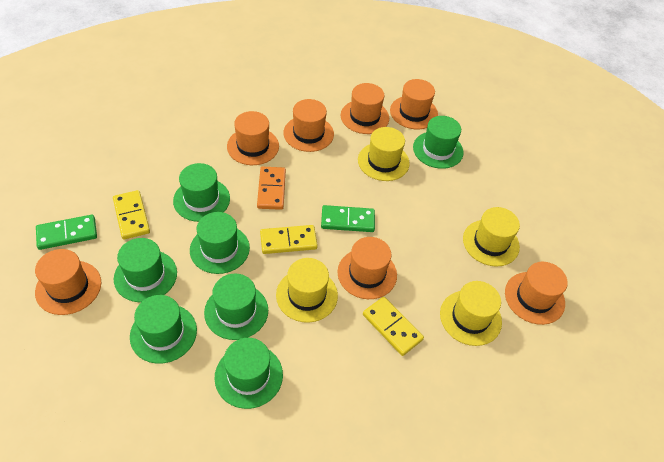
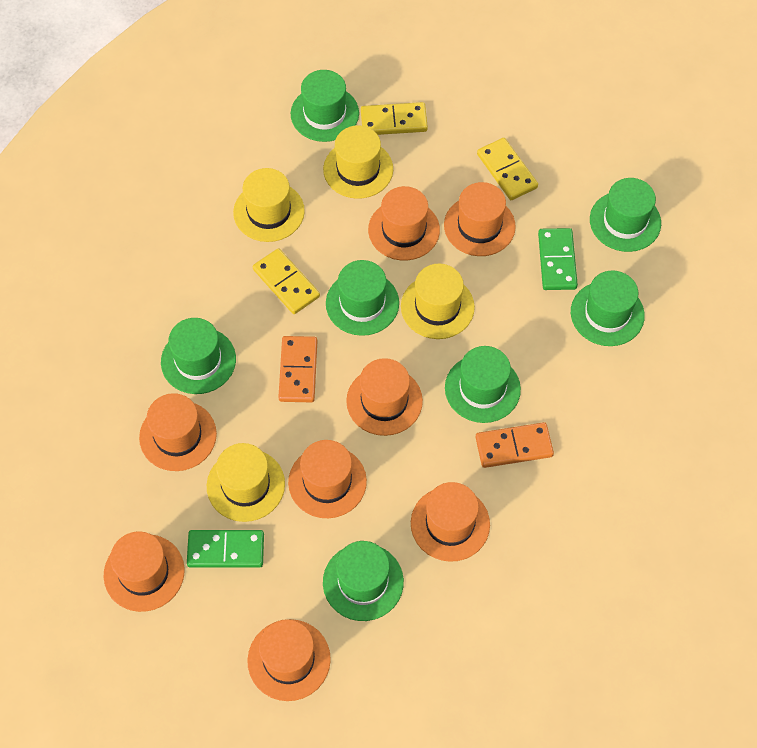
orange domino: [257,167,286,210] = 1 -> [278,336,317,402] [475,422,554,468] = 2
orange hat: [35,249,101,315] [227,111,279,165] [283,99,334,152] [337,237,397,299] [341,83,389,134] [390,79,438,129] [505,262,568,325] = 7 -> [104,531,185,612] [139,393,217,471] [247,619,331,701] [288,440,367,518] [346,358,423,436] [368,186,440,261] [411,482,490,562] [444,182,516,256] = 8

